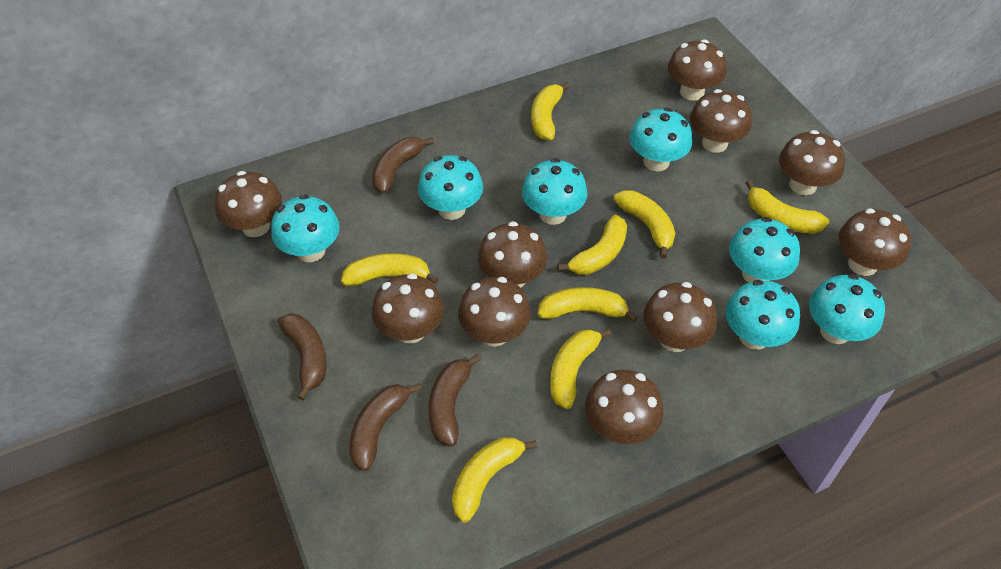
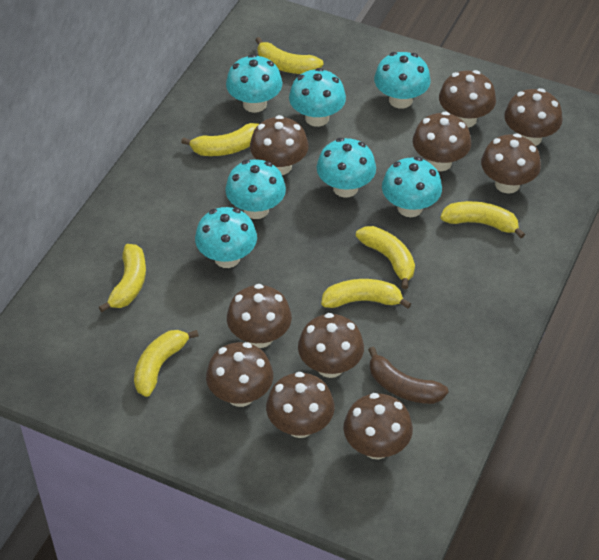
brown banana: [278,313,327,401] [349,383,422,471] [372,137,434,194] [429,354,481,447] = 4 -> [368,347,449,404] = 1
yellow banana: [341,253,439,286] [452,437,537,523] [531,82,570,140] [538,287,638,322] [550,328,612,409] [557,215,627,275] [614,190,675,259] [746,180,829,234] = 8 -> [99,244,146,312] [134,330,199,397] [181,123,259,156] [255,37,324,74] [321,279,411,309] [356,226,415,289] [440,201,525,238] = 7

